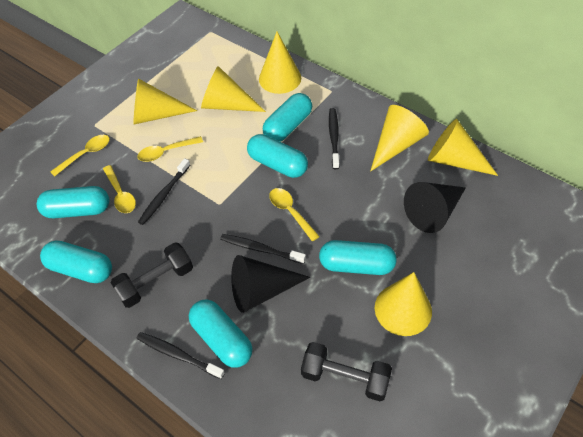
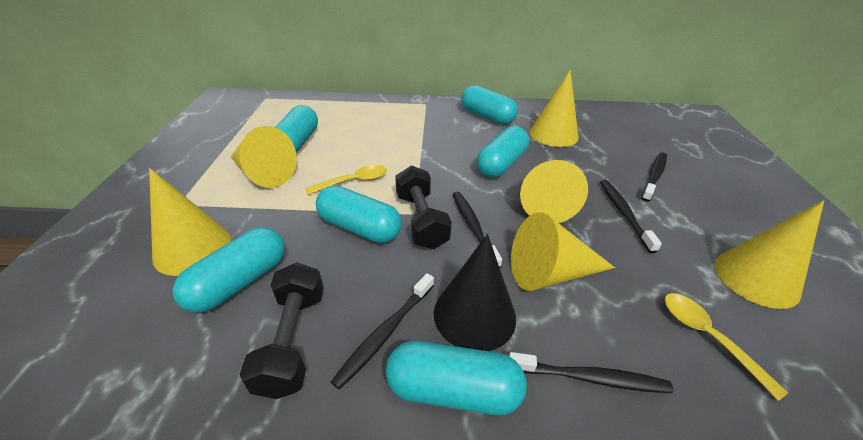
black cone: [231,255,310,313] [404,182,466,233] = 2 -> [434,234,516,351] = 1
black toothbrush: [137,332,225,379] [138,158,190,225] [220,234,306,264] [329,108,340,169] = 4 -> [331,273,434,389] [453,192,502,268] [509,352,673,393] [600,180,662,253] [642,152,667,202] = 5
yellow spoon: [50,135,110,177] [103,165,136,213] [137,136,203,162] [269,188,320,241] = 4 -> [305,165,387,195] [665,293,788,401] = 2

